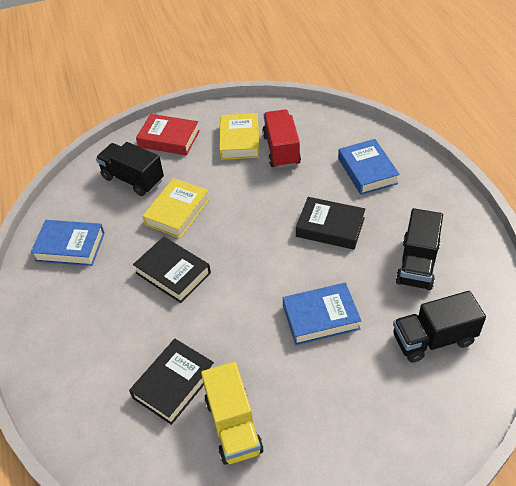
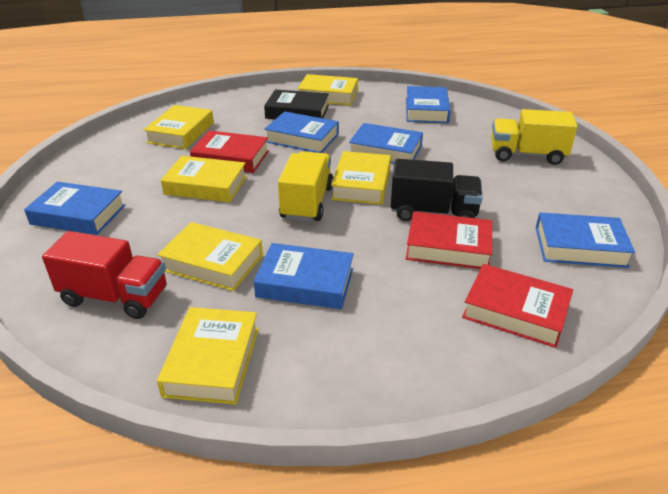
black book: [129,339,214,425] [133,237,211,303] [296,197,365,250] = 3 -> [264,89,329,119] = 1
black truck: [96,142,164,196] [393,291,486,363] [396,208,443,290] = 3 -> [391,159,483,221] = 1
blue book: [31,220,105,266] [283,283,361,345] [338,139,400,195] = 3 -> [24,182,125,235] [254,243,354,309] [264,111,339,153] [349,123,423,164] [406,86,451,123] [536,212,635,268] = 6
red book: [136,114,200,155] = 1 -> [190,130,269,173] [406,211,492,269] [462,264,573,348] = 3
yellow book: [142,178,210,238] [219,113,260,160] = 2 -> [143,105,214,149] [157,222,263,291] [157,307,259,404] [161,156,247,202] [297,74,358,106] [331,151,391,205] = 6
yellow truck: [201,362,264,465] = 1 -> [278,151,333,222] [491,109,578,165] = 2

